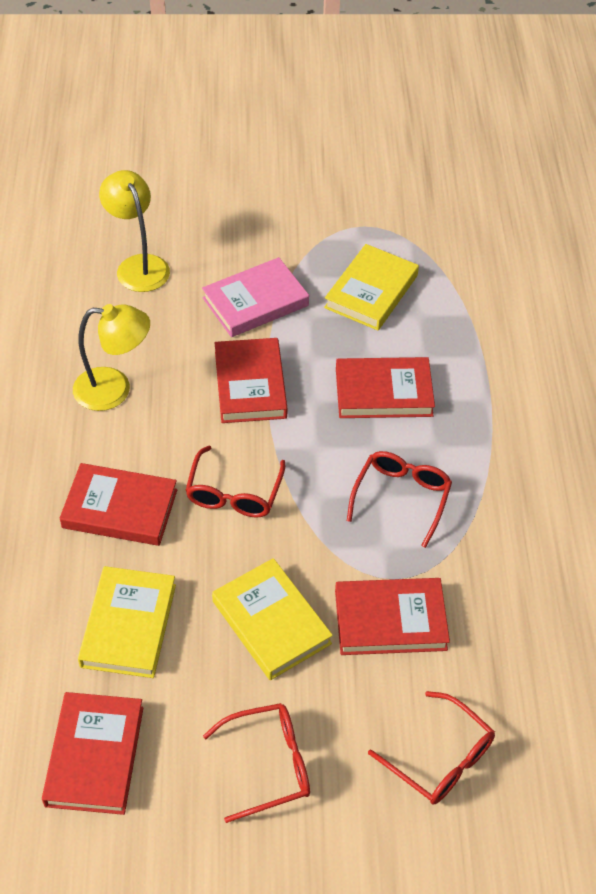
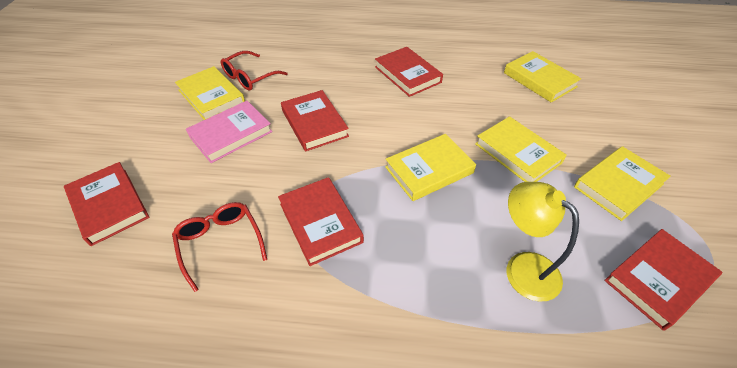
red glasses: [185,445,285,518] [203,703,310,823] [347,451,452,548] [368,691,495,804] = 4 -> [172,202,267,292] [221,51,288,91] = 2
yellow book: [78,566,176,678] [212,558,333,680] [324,244,419,330] = 3 -> [175,66,245,120] [385,134,476,201] [475,116,567,182] [504,51,581,103] [574,146,671,221] = 5
yellow lamp: [73,304,150,411] [99,170,170,292] = 2 -> [507,182,579,302] = 1

